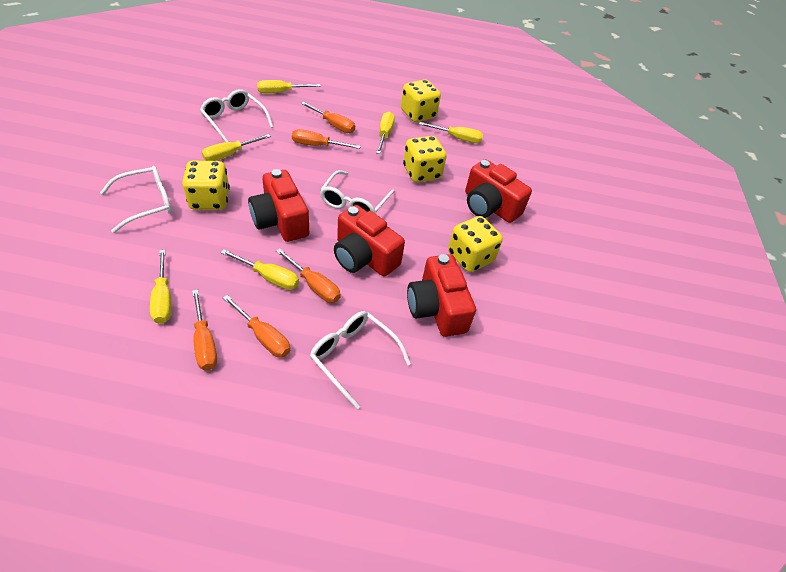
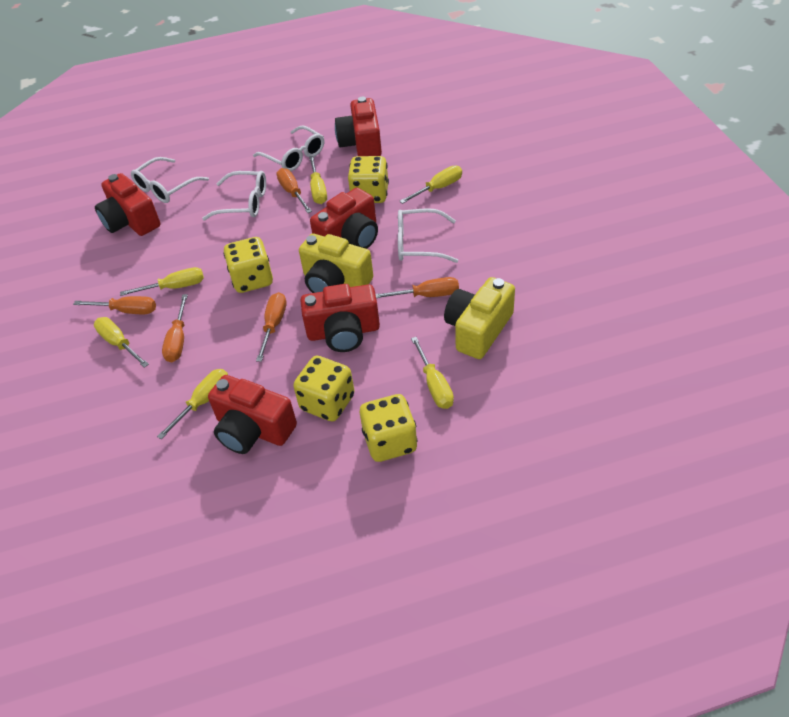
red camera: [248,169,309,242] [334,205,405,277] [407,254,476,337] [465,159,532,223] = 4 -> [95,173,161,236] [208,375,297,454] [300,284,380,352] [310,188,378,249] [335,97,382,156] = 5
yellow camera: none = 0 -> [299,234,373,293] [444,277,515,359] = 2

